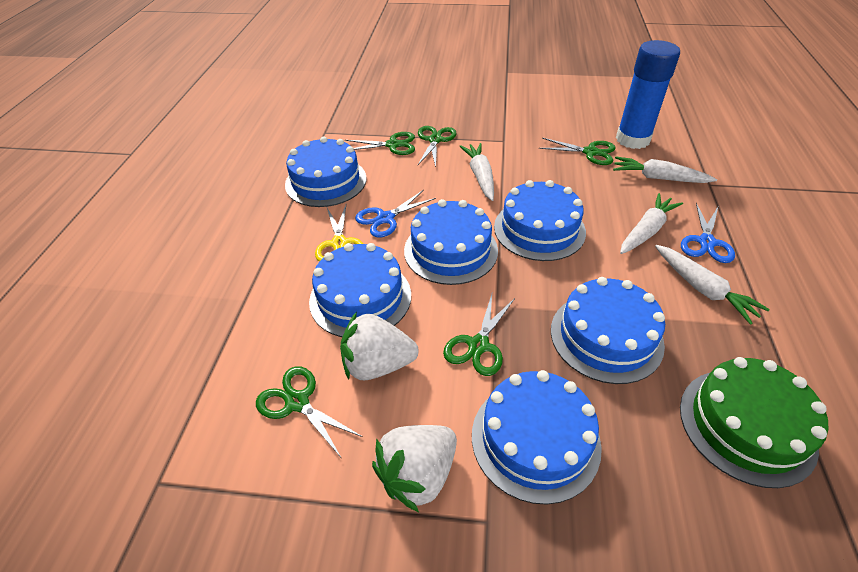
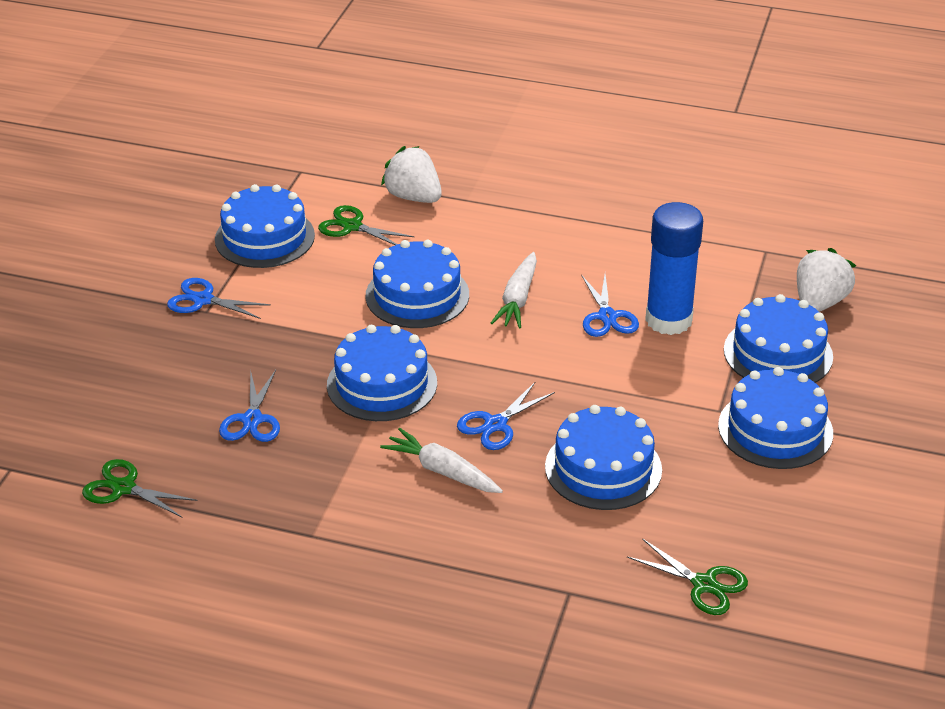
blue scissors: [355,190,436,238] [681,203,735,263] = 2 -> [167,278,271,319] [219,370,280,442] [457,381,555,450] [581,274,639,337] = 4
green cake: [680,357,828,488] = 1 -> none = 0
green scissors: [256,366,363,457] [345,132,415,155] [418,126,457,167] [443,294,515,376] [539,138,616,165] = 5 -> [82,459,197,518] [318,205,414,245] [627,538,748,615] = 3
white carrot: [459,143,494,201] [613,157,717,183] [620,193,683,254] [655,245,770,325] = 4 -> [380,428,503,493] [491,252,537,329] = 2
yellow scissors: [315,205,363,262] = 1 -> none = 0

